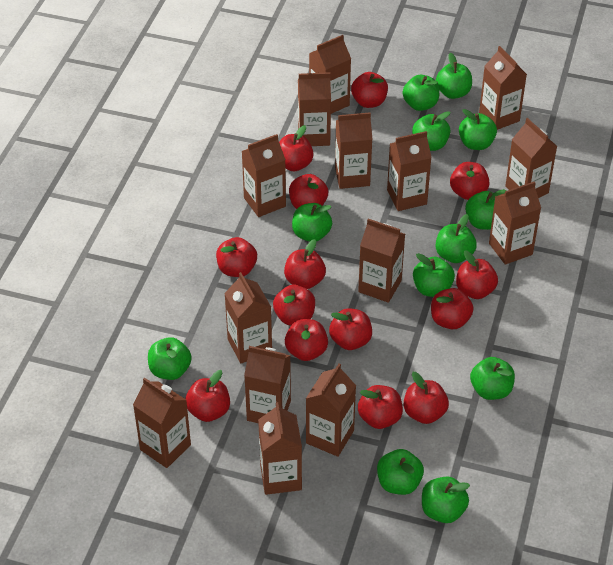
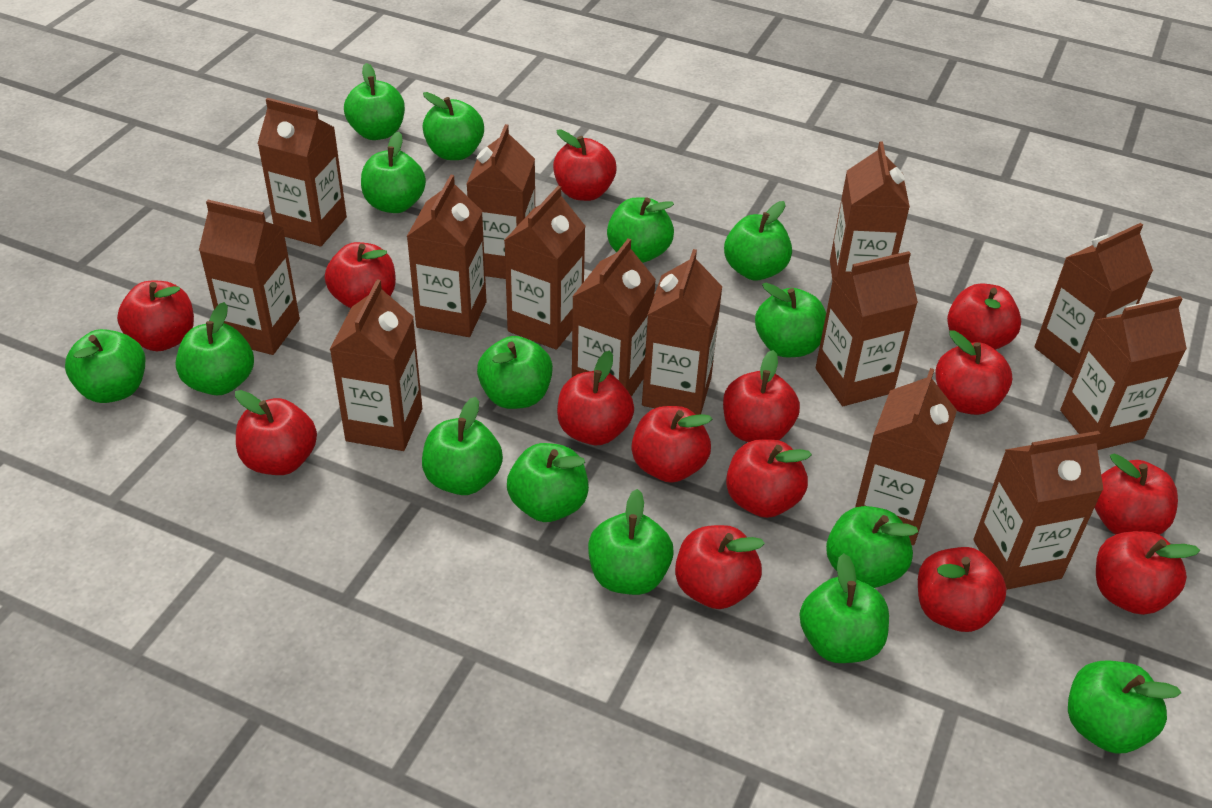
green apple: [148,337,192,380] [292,203,332,242] [377,449,424,495] [403,75,439,111] [412,111,451,151] [413,253,455,297] [422,477,470,523] [436,53,472,99] [436,214,477,263] [459,109,497,150] [465,189,507,230] [470,357,515,400] = 12 -> [65,329,145,403] [176,302,254,395] [344,63,405,140] [361,131,426,213] [422,92,484,160] [422,397,503,495] [477,336,553,409] [507,443,589,522] [588,489,674,595] [607,197,674,263] [724,201,792,281] [755,283,826,357] [800,553,889,663] [826,506,918,588] [1068,661,1181,754] = 15

